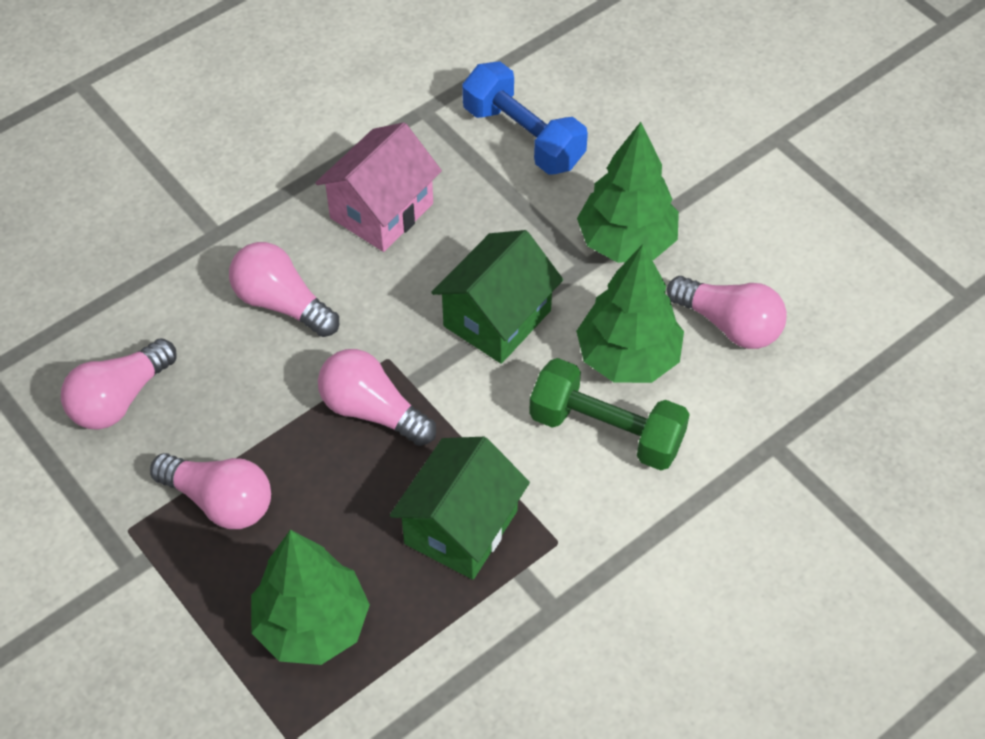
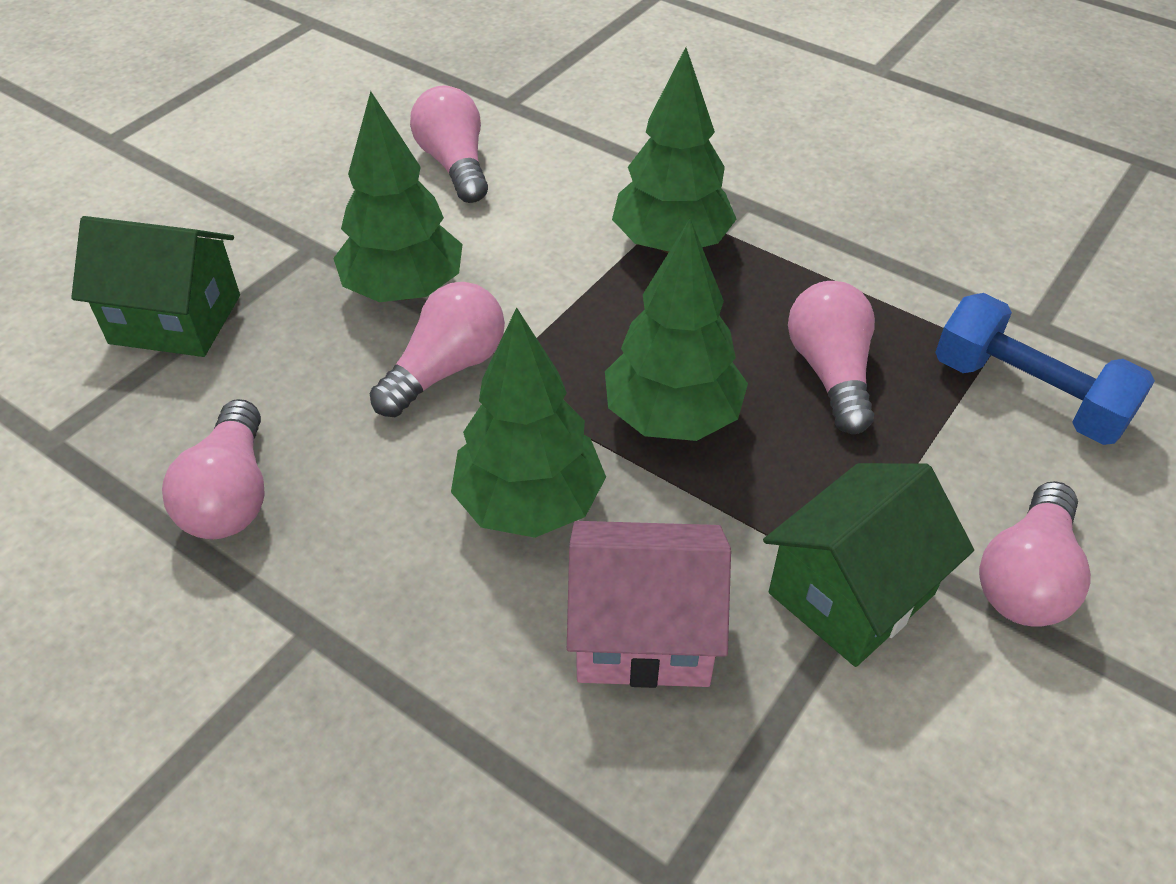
green dumbbell: [529,358,690,471] = 1 -> none = 0
green tree: [251,530,370,665] [576,244,684,383] [577,122,679,263] = 3 -> [333,91,463,302] [451,307,606,538] [605,219,748,441] [612,47,737,253] = 4

